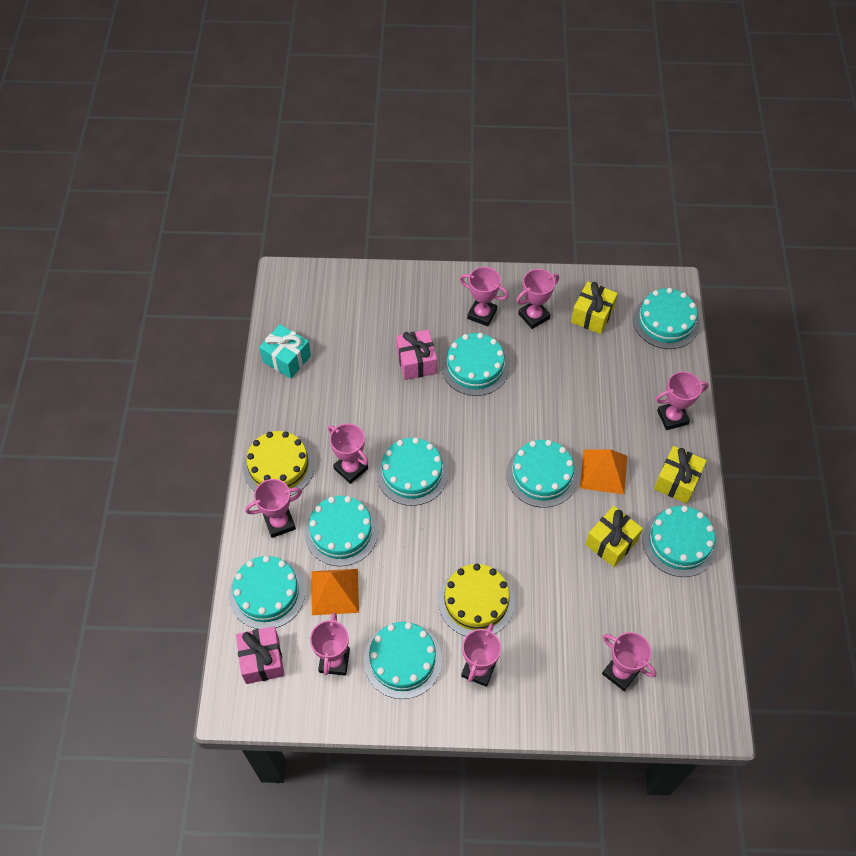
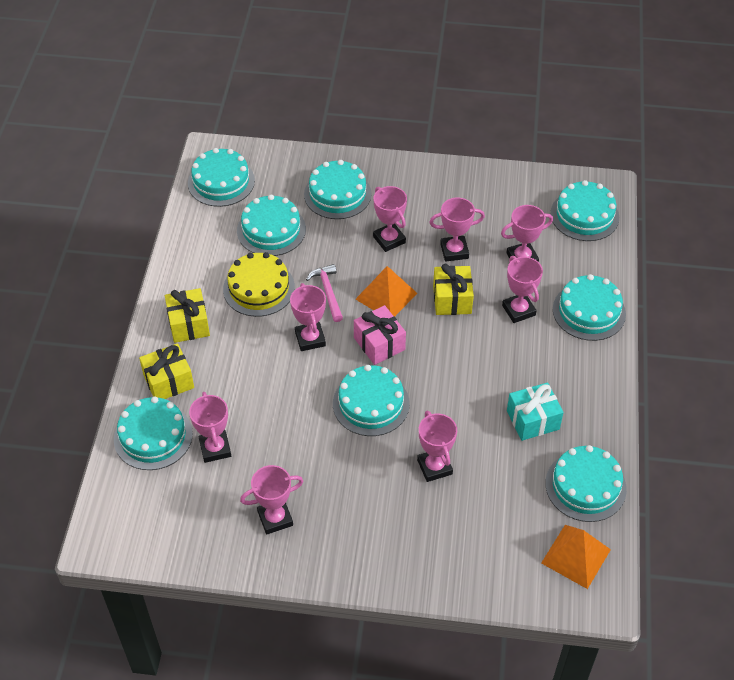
pink gift: [236,626,284,684] [396,330,437,380] = 2 -> [354,305,406,365] = 1
pink hammer: none = 0 -> [306,264,343,322] = 1
yellow cake: [243,431,315,496] [438,564,515,636] = 2 -> [223,252,295,317] = 1

